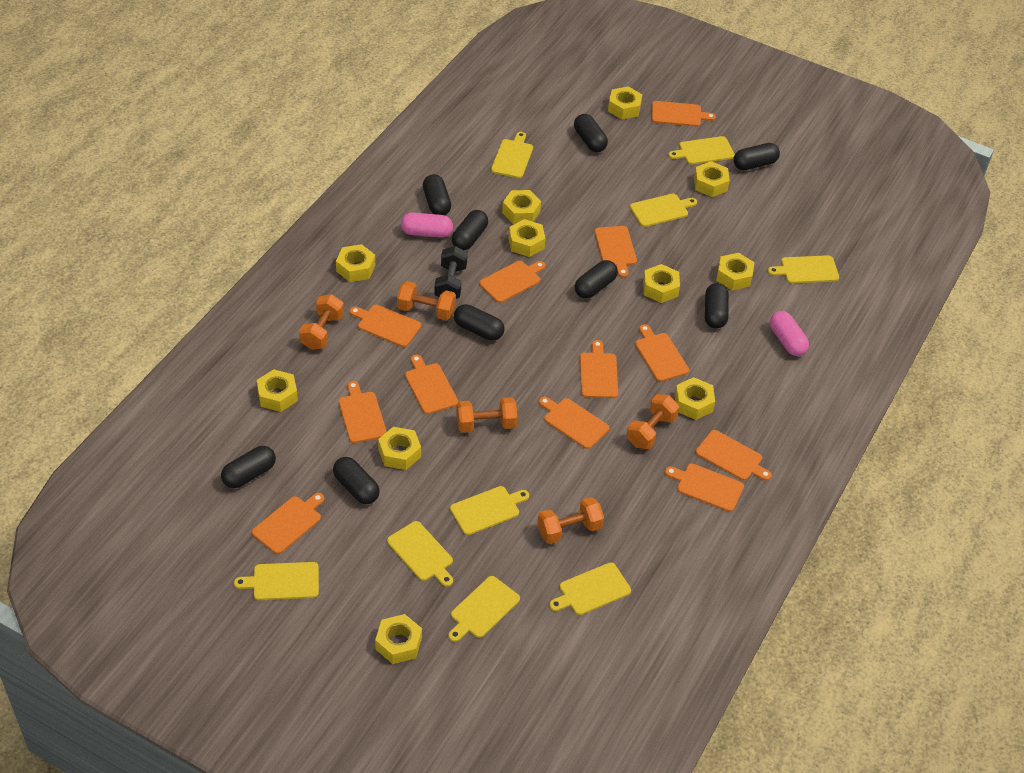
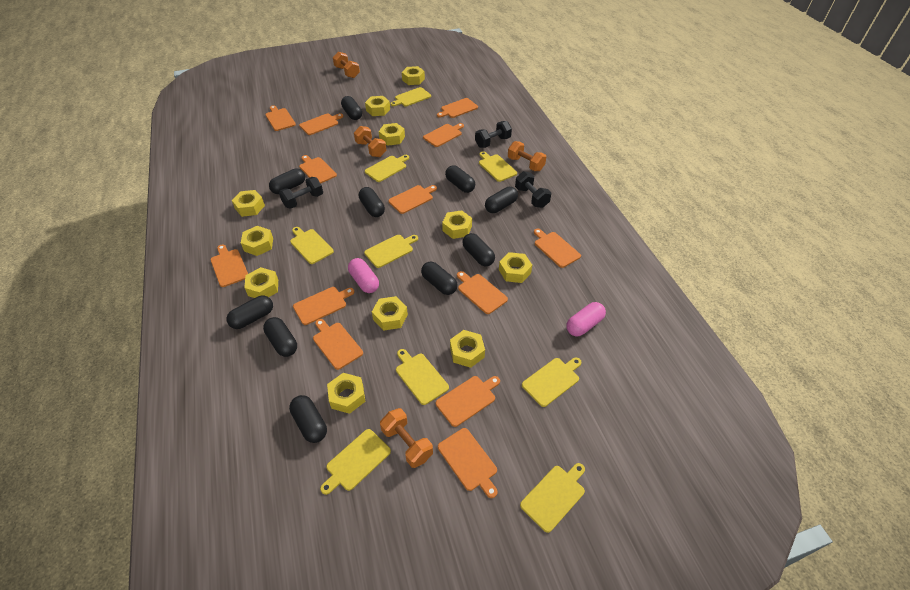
black capsule: [221,446,276,488] [333,457,380,504] [423,174,451,215] [452,210,488,250] [454,304,504,341] [574,114,608,152] [575,260,618,299] [705,283,729,328] [733,143,780,170] = 9 -> [226,296,273,329] [263,317,297,357] [269,168,305,194] [289,395,327,443] [341,96,362,120] [359,187,385,217] [421,261,458,295] [445,165,475,193] [462,233,495,266] [485,187,518,213] = 10
black dumbbell: [434,246,468,299] = 1 -> [279,177,323,209] [475,121,512,148] [515,171,551,208] = 3
orange cutting board: [252,493,324,554] [339,381,387,443] [350,305,421,347] [405,355,458,414] [479,261,546,303] [539,397,610,449] [580,340,618,398] [595,226,637,277] [635,324,689,382] [652,101,716,127] [665,463,744,512] [696,430,772,481] = 12 -> [210,244,248,287] [265,105,296,131] [293,287,354,325] [299,113,343,135] [299,155,337,183] [313,319,363,370] [389,185,437,214] [423,123,464,147] [436,376,500,427] [437,98,478,118] [438,428,498,498] [457,271,508,314] [534,229,581,268] = 13
orange dumbbell: [299,294,344,350] [397,281,456,320] [456,397,517,432] [537,497,604,544] [627,394,679,449] = 5 -> [333,52,360,78] [354,126,386,157] [380,408,433,468] [508,141,546,171] = 4

